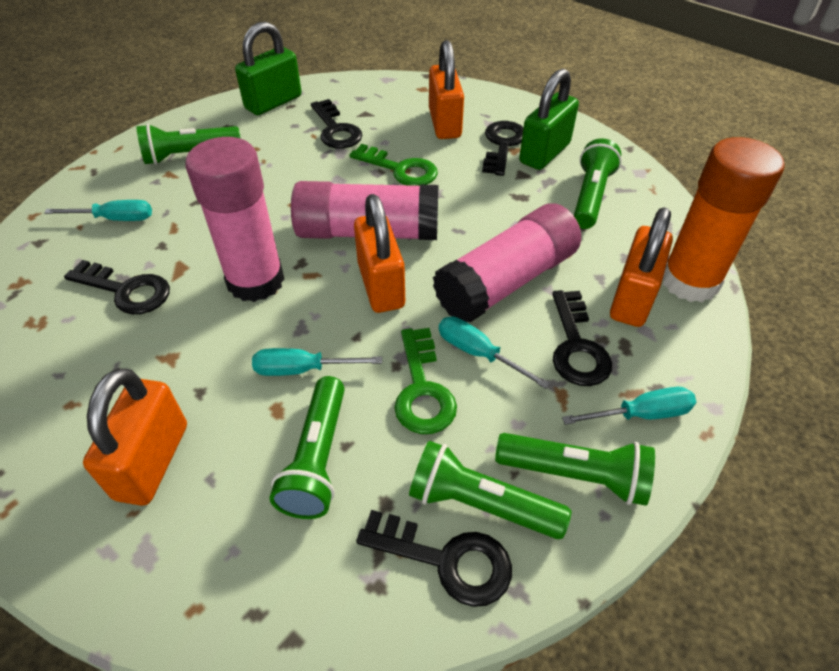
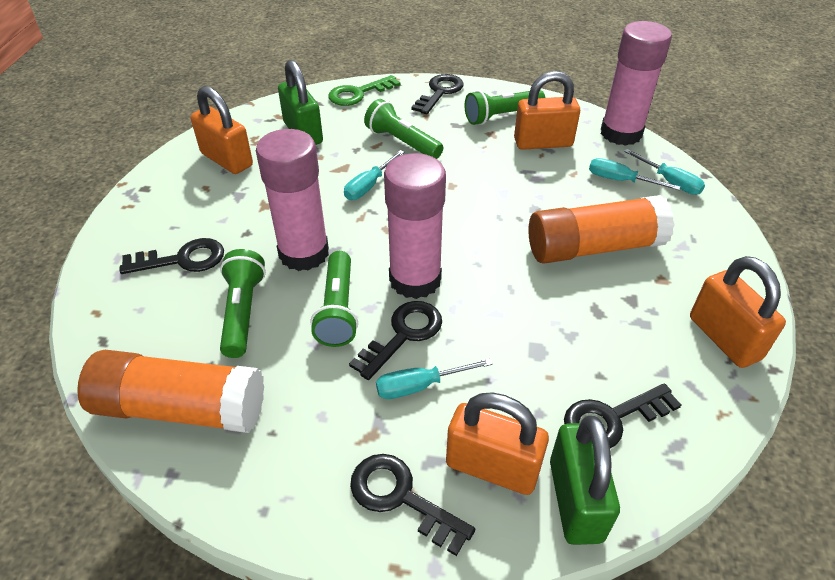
green flashlight: [137,124,241,165] [269,376,345,519] [409,441,571,539] [495,433,655,506] [574,138,622,229] = 5 -> [220,249,266,358] [311,251,358,347] [364,99,443,159] [465,90,545,125] = 4
green key: [349,144,438,186] [394,328,457,434] = 2 -> [329,75,400,106] = 1
orange glue stick: [663,137,784,302] = 1 -> [77,350,264,433] [528,195,675,263] = 2

